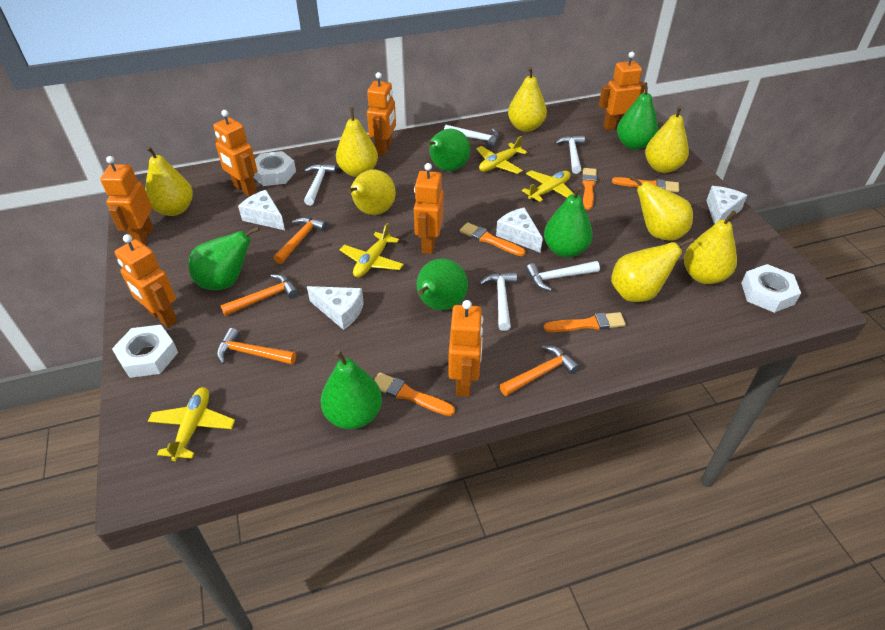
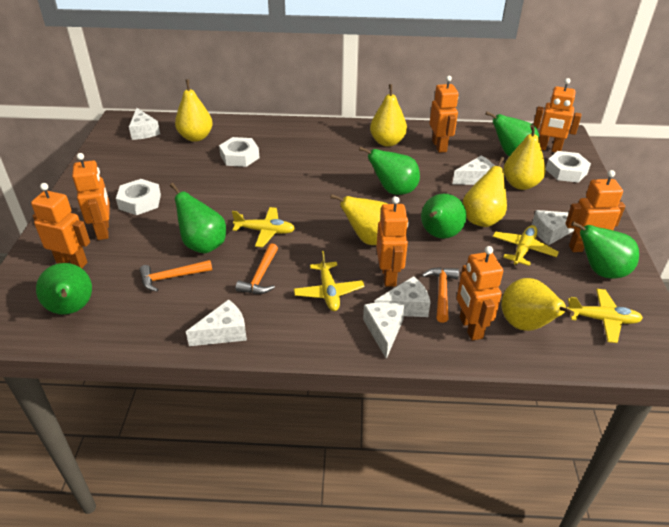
orange brush: [374,373,455,416] [460,222,526,256] [543,312,626,332] [582,168,597,210] [612,177,679,192] = 5 -> none = 0
orange hammer: [217,328,296,364] [220,274,299,316] [273,217,327,264] [499,345,580,396] = 4 -> [139,260,212,292] [236,243,278,294] [422,267,459,323] = 3
white cheese: [238,190,285,230] [307,286,364,330] [496,207,543,253] [706,186,747,224] = 4 -> [129,108,160,140] [186,299,247,346] [363,302,405,359] [374,276,431,317] [452,155,495,185] [532,210,574,245] = 6
white hammer: [304,164,337,205] [444,125,499,149] [480,272,517,331] [526,261,600,291] [555,135,585,174] = 5 -> none = 0
yellow pear: [145,146,193,216] [336,107,378,177] [347,170,396,215] [508,67,547,132] [611,238,694,302] [629,175,693,241] [645,106,689,173] [684,210,737,284] = 8 -> [175,79,213,142] [330,194,388,245] [370,84,407,147] [463,157,507,227] [501,278,574,331] [503,125,546,190] = 6

